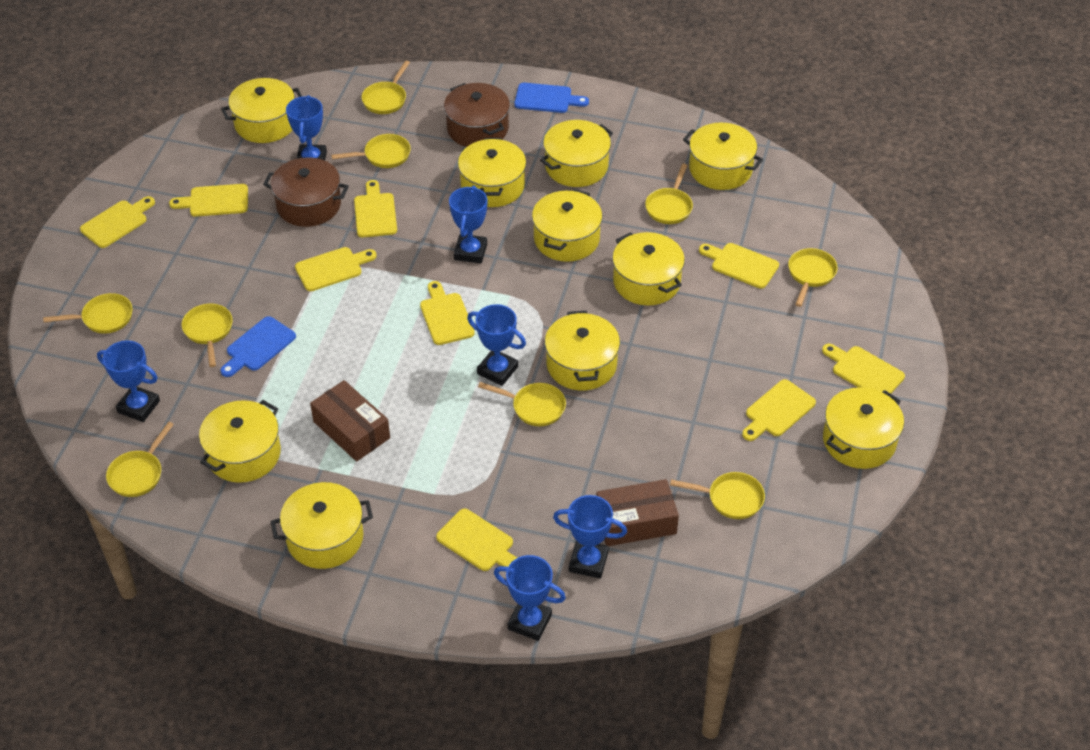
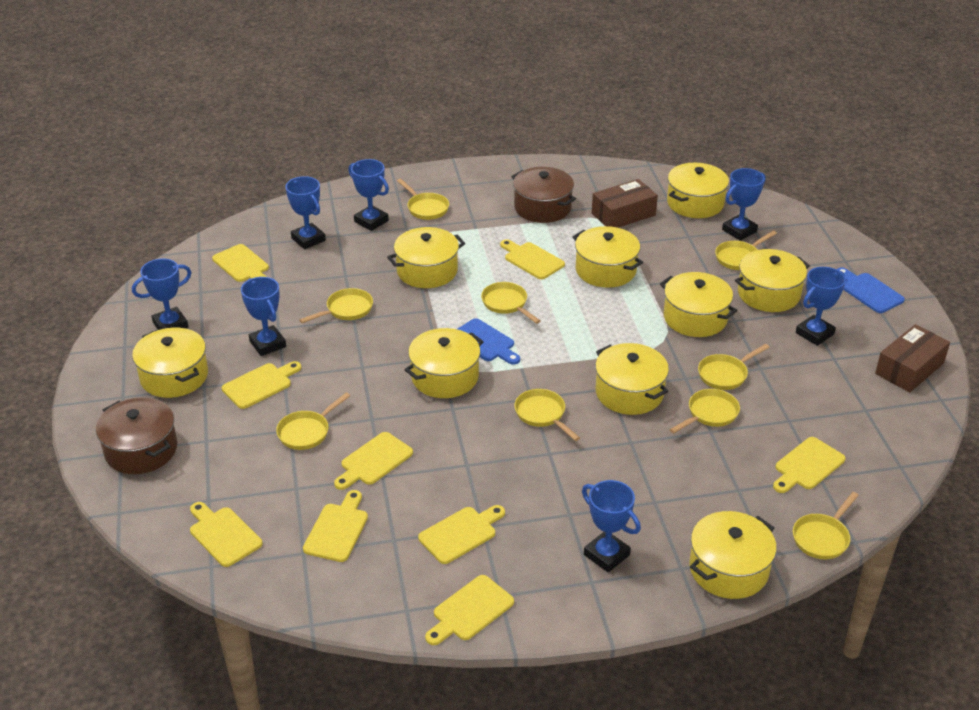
blue trophy: [97,340,160,422] [286,95,327,160] [449,185,487,263] [467,304,526,386] [494,555,566,641] [553,495,627,579] = 6 -> [132,259,192,330] [241,277,286,356] [286,176,326,249] [349,159,389,231] [582,480,641,572] [722,168,766,241] [796,267,846,346] = 7
yellow pot: [199,400,281,483] [221,78,302,143] [271,482,373,569] [458,138,526,207] [532,189,603,262] [540,120,613,187] [545,311,620,390] [612,232,685,305] [683,122,763,190] [823,387,904,469] = 10 -> [132,328,208,398] [387,227,465,288] [404,328,484,398] [573,226,643,288] [595,343,669,415] [660,272,738,337] [667,163,729,218] [689,511,777,599] [735,249,810,312] = 9

